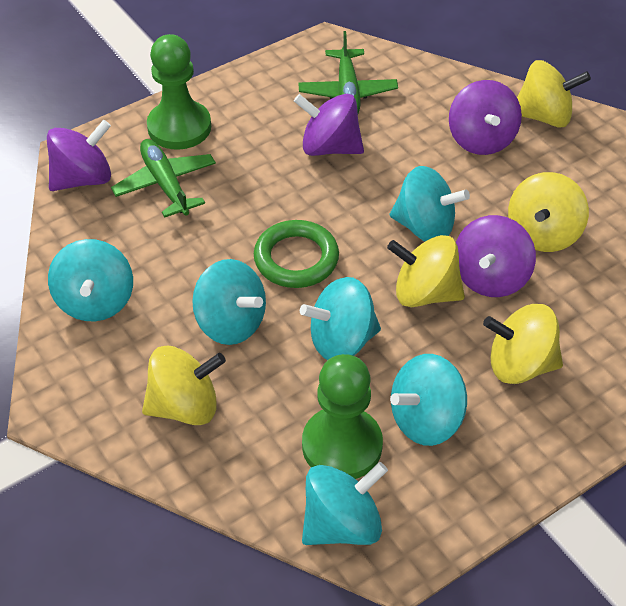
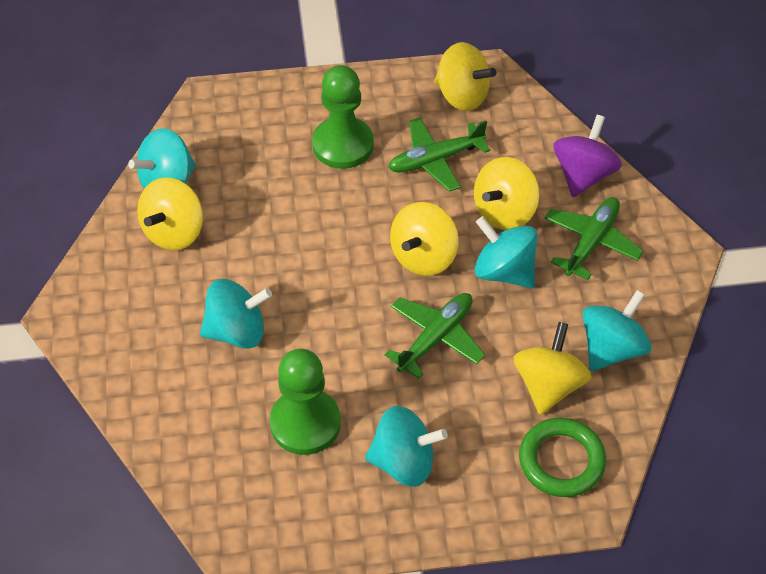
green plane: [111,139,216,218] [298,31,398,114] = 2 -> [385,293,485,379] [388,117,490,192] [545,197,643,280] = 3
purple spinning top: [47,120,111,191] [294,94,364,156] [449,80,522,155] [456,215,536,297] = 4 -> [553,115,622,197] = 1
turquoise spinning top: [48,239,133,321] [192,259,266,345] [300,277,381,360] [302,462,388,545] [390,166,470,241] [390,354,467,446] = 6 -> [128,128,196,189] [200,279,272,349] [365,406,448,487] [474,216,537,288] [582,290,652,371] = 5

